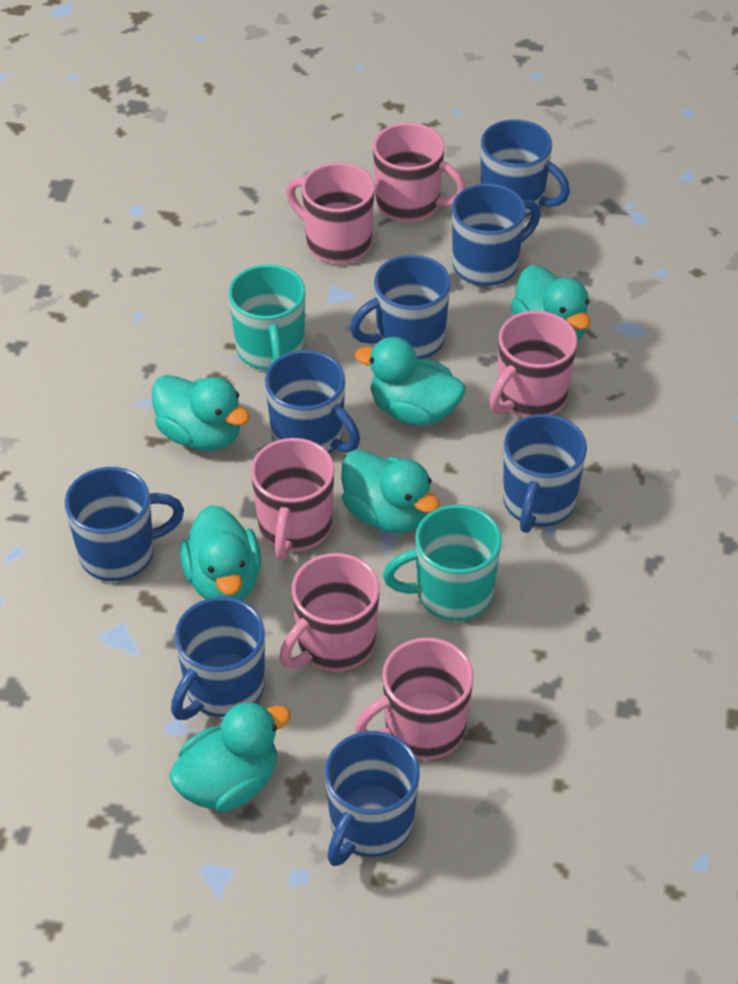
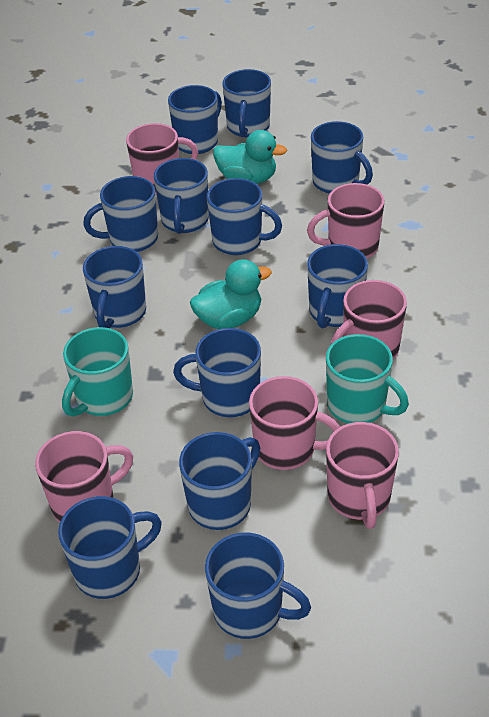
blue mug: [65,467,184,581] [171,597,265,720] [265,350,360,453] [325,731,420,866] [350,255,451,359] [452,184,541,286] [481,119,570,217] [503,414,587,533] = 8 -> [58,496,162,599] [83,176,158,252] [83,246,146,328] [154,158,209,234] [168,85,222,154] [173,328,261,417] [179,432,260,530] [205,533,311,639] [207,178,282,255] [222,69,271,137] [307,244,368,328] [311,121,373,194] = 12
turquoise duck: [152,375,250,451] [169,701,291,812] [180,505,261,601] [341,449,440,534] [355,337,465,426] [511,265,590,342] = 6 -> [190,259,272,329] [213,130,287,184] = 2

